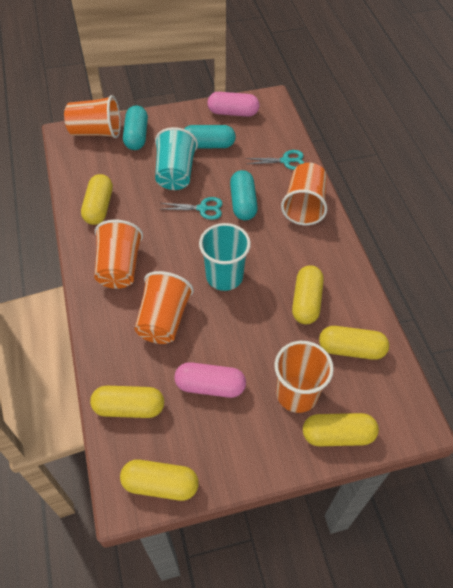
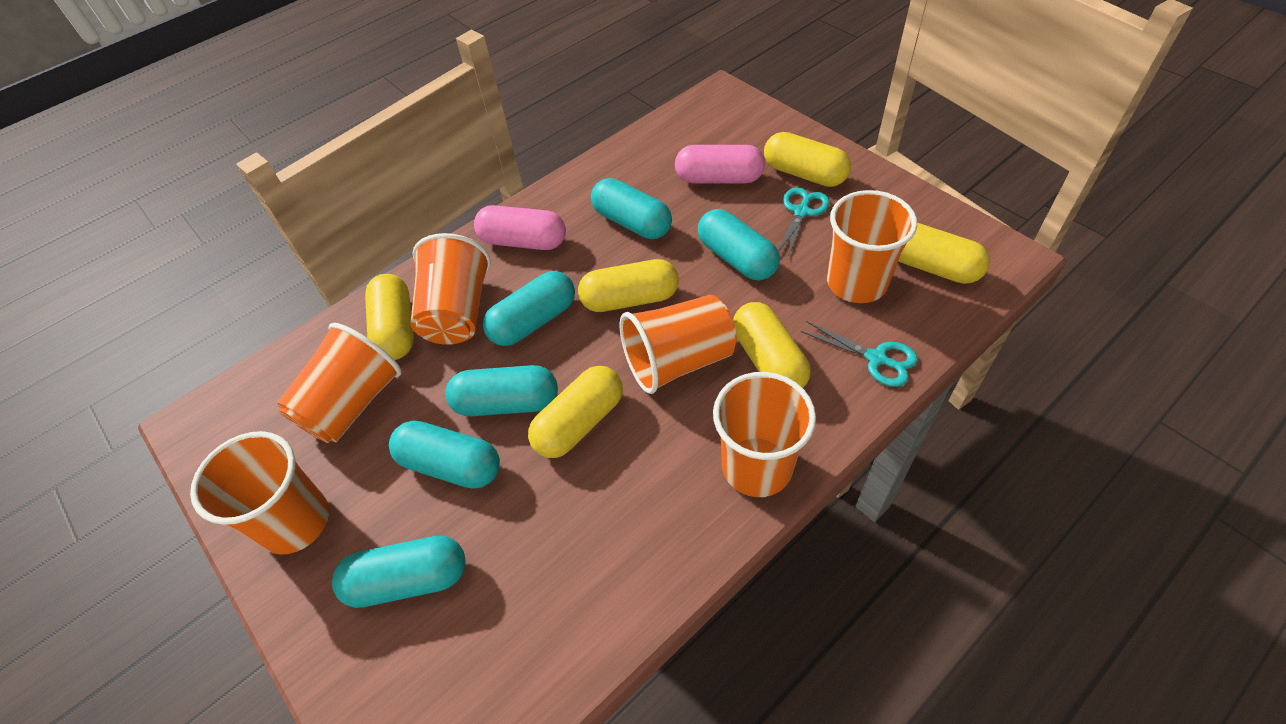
orange cup: [64,95,121,138] [94,220,143,289] [135,271,194,344] [275,341,334,413] [281,163,327,225] = 5 -> [190,431,329,555] [277,323,402,443] [410,233,491,345] [620,295,736,394] [713,372,816,497] [827,190,917,303] = 6
turquoise capsule: [123,105,148,150] [184,125,236,148] [230,170,258,220] = 3 -> [332,536,466,608] [389,420,500,489] [445,365,558,416] [483,271,575,346] [591,178,672,239] [698,209,780,281] = 6
turquoise cup: [155,127,198,190] [199,223,251,291] = 2 -> none = 0

